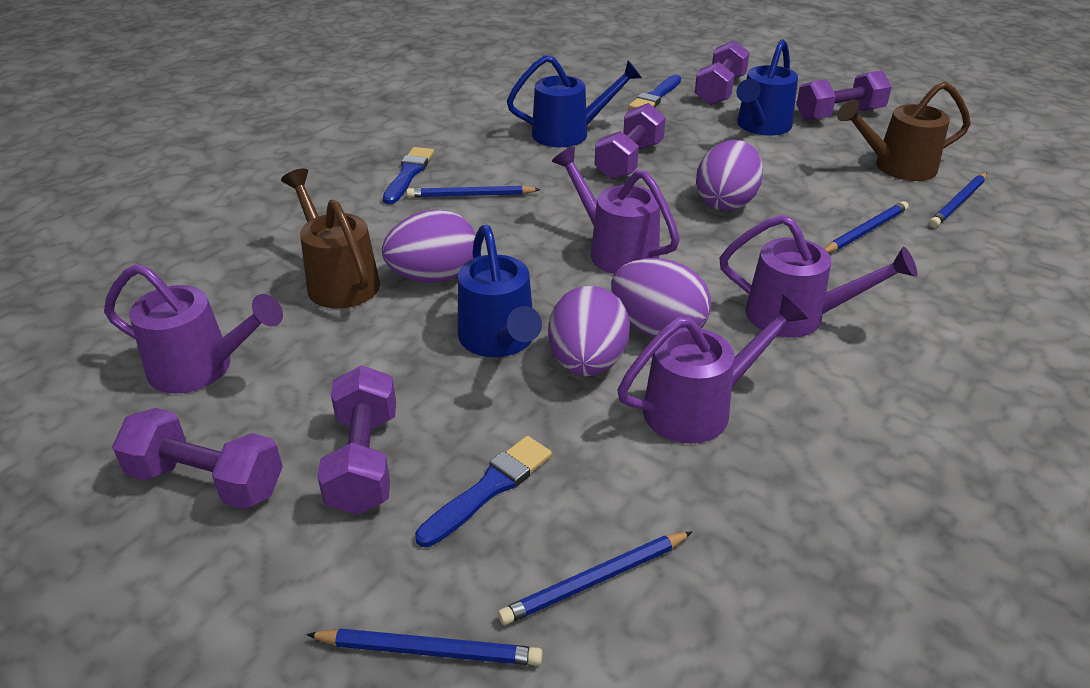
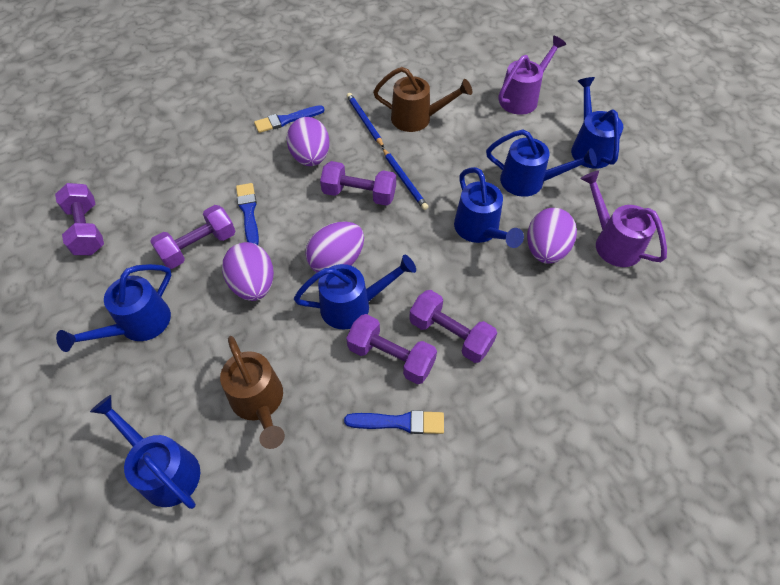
blue pencil: [306,628,543,666] [407,185,541,198] [498,532,692,625] [825,201,909,253] [929,173,987,227] = 5 -> [347,93,384,148] [382,148,428,210] = 2
blue watering can: [458,225,542,357] [507,55,642,147] [736,39,798,136] = 3 -> [56,264,172,352] [90,395,200,509] [294,255,416,330] [454,167,524,248] [486,130,597,197] [571,77,623,169] = 6
purple watering can: [104,264,283,394] [552,147,680,274] [617,294,808,444] [719,214,917,338] = 4 -> [498,36,566,115] [581,170,667,267] = 2

